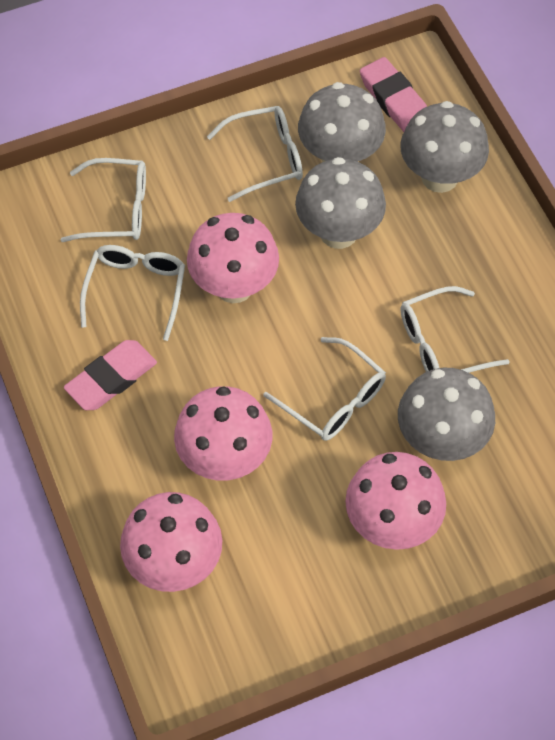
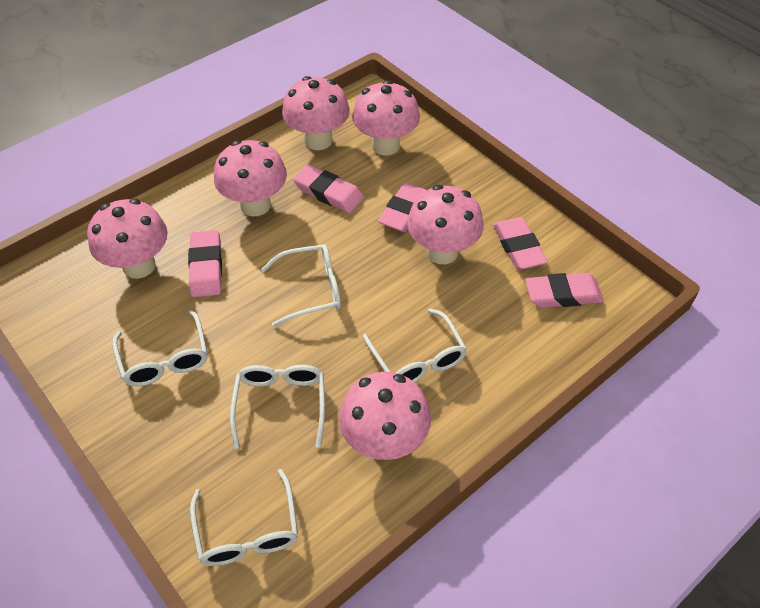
grey mushroom: [295,157,386,249] [298,82,386,162] [398,368,495,461] [400,101,489,193] = 4 -> none = 0
pink eraser: [64,340,157,410] [360,57,427,132] = 2 -> [188,230,222,297] [293,164,364,213] [378,183,427,232] [493,217,548,270] [525,273,604,308] = 5
pink mushroom: [120,492,222,592] [174,386,272,480] [187,213,279,303] [345,452,446,550] = 4 -> [87,199,168,279] [214,140,287,216] [282,76,350,150] [339,372,431,460] [352,80,420,156] [407,185,484,264] = 6

